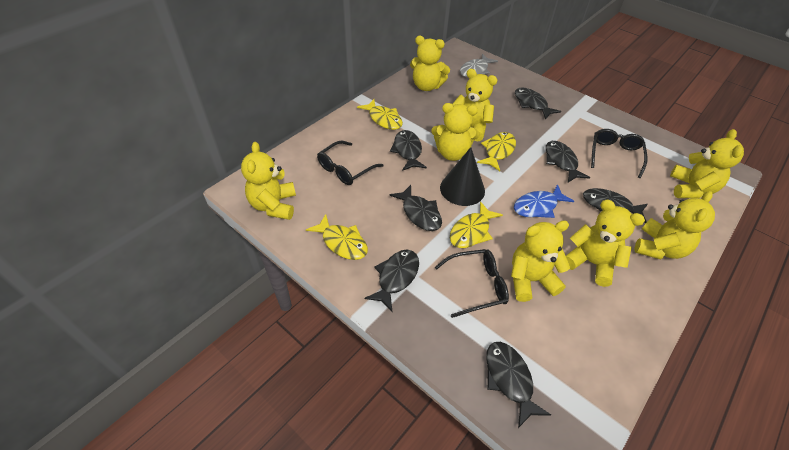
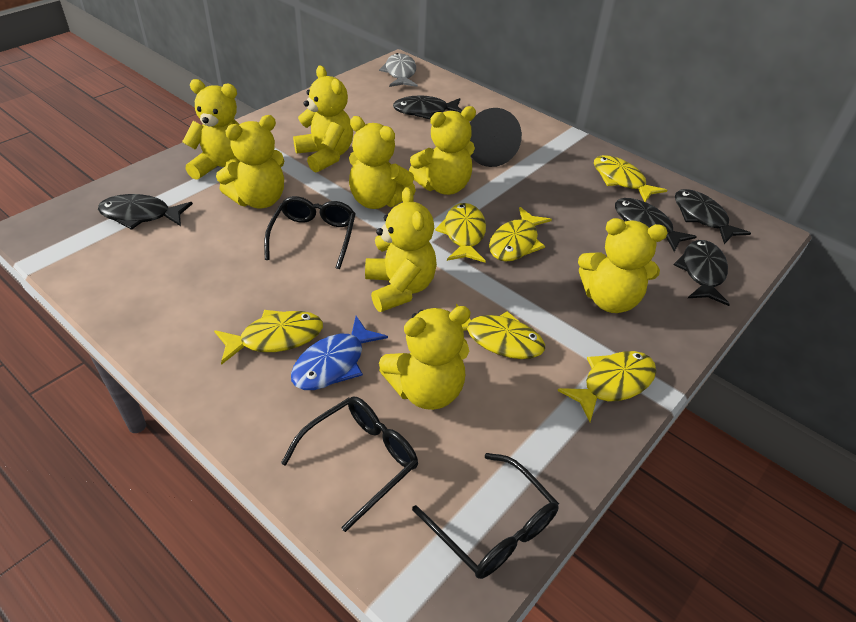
black fish: [365,250,419,312] [389,185,442,231] [390,130,427,171] [486,342,551,428] [515,87,561,120] [545,141,590,182] [583,188,648,223] = 7 -> [98,194,193,230] [393,95,462,120] [615,198,697,252] [674,240,730,306] [675,189,751,244] = 5
yellow fish: [306,214,368,260] [357,99,403,130] [450,201,503,248] [477,132,516,171] = 4 -> [214,310,323,365] [435,203,486,263] [456,304,545,359] [489,207,552,261] [557,351,656,422] [594,155,667,202] = 6

